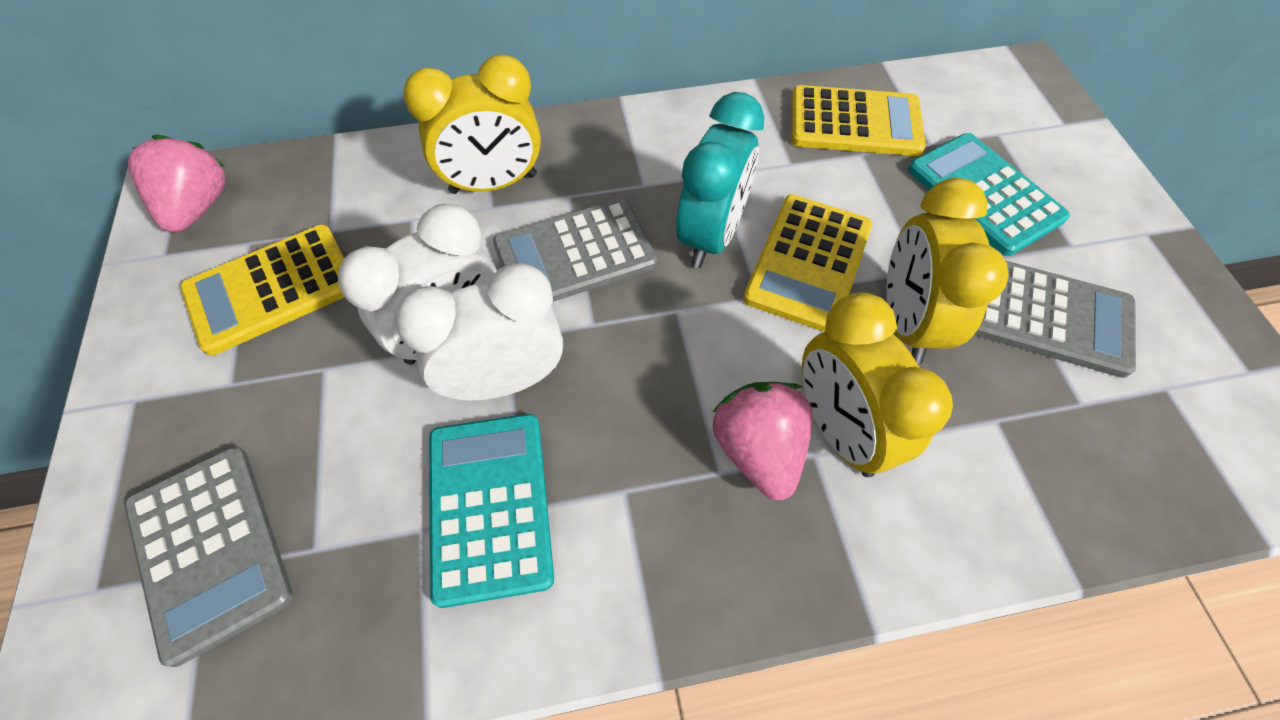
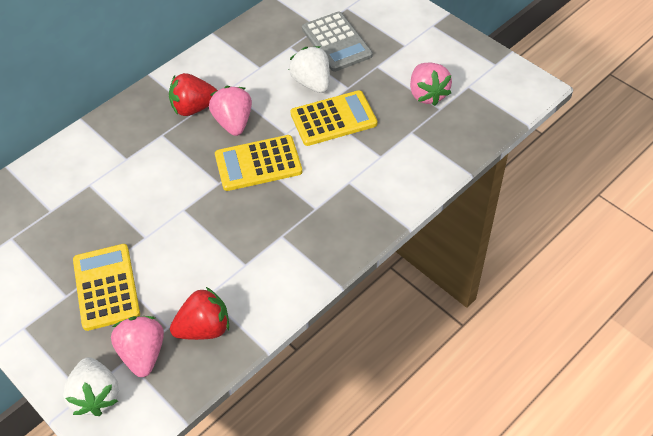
grey calculator: [125,447,293,667] [493,199,657,302] [974,260,1136,378] = 3 -> [302,11,373,72] = 1
pink strawberry: [128,135,226,233] [713,382,813,500] = 2 -> [111,316,164,377] [209,86,252,136] [410,63,452,106] = 3
red strawberry: none = 0 -> [169,73,218,116] [170,287,229,340] = 2
turquoise calculator: [429,414,554,608] [908,133,1070,256] = 2 -> none = 0
turquoise clock: [676,92,764,268] = 1 -> none = 0
white clock: [338,204,497,365] [395,263,563,401] = 2 -> none = 0
white strawberry: none = 0 -> [63,357,119,416] [289,46,330,93] = 2
yellow clock: [403,54,541,194] [802,292,953,477] [887,178,1009,364] = 3 -> none = 0

